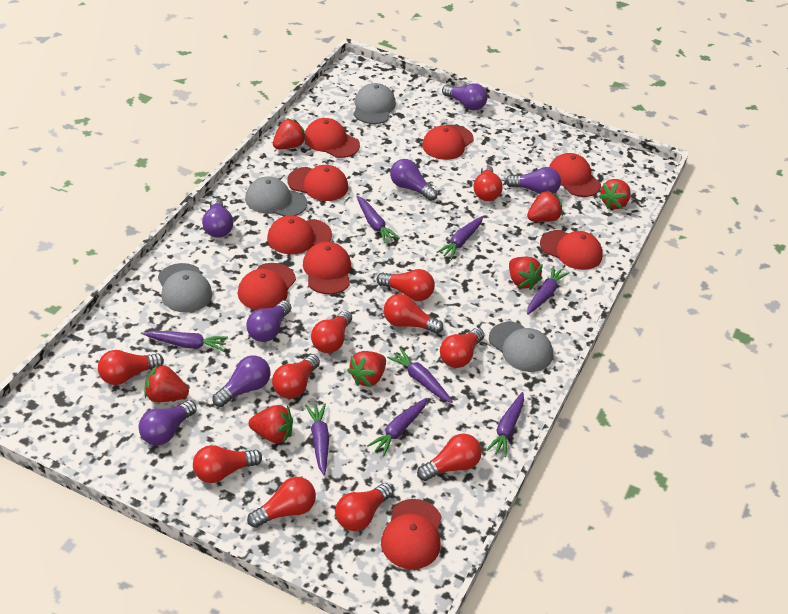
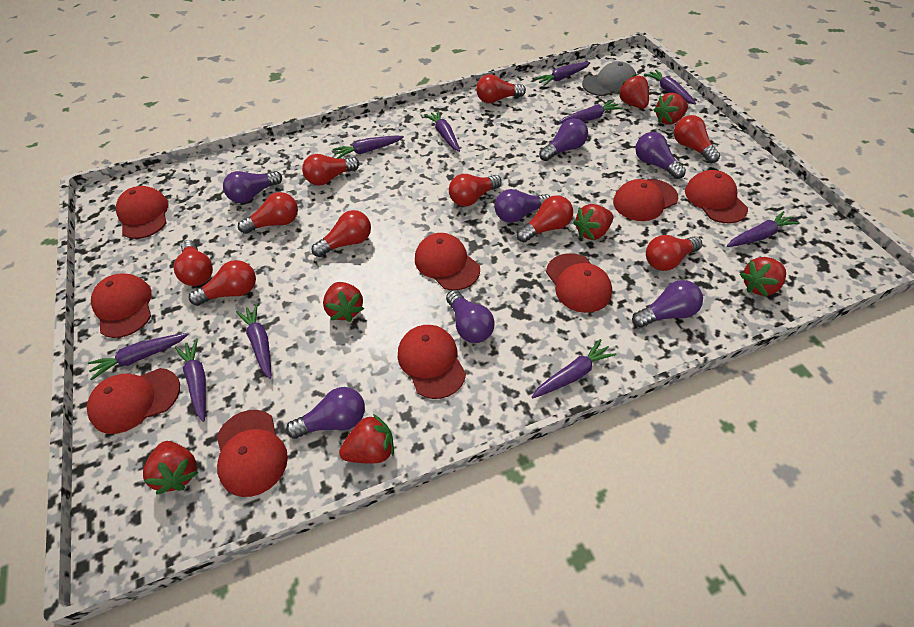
grey cap: [158,263,212,313] [245,177,307,216] [354,83,396,124] [489,322,553,372] = 4 -> [582,61,637,96] = 1
purple carrot: [143,331,228,351] [305,403,329,475] [356,196,400,243] [367,398,428,457] [387,348,453,403] [437,216,483,260] [486,392,524,457] [527,266,569,315] = 8 -> [88,333,189,380] [175,339,206,422] [236,303,271,379] [333,136,404,159] [424,110,460,152] [532,339,617,398] [535,62,590,86] [558,100,623,124] [644,69,697,105] [727,211,799,247] = 10
red light bulb: [98,350,164,385] [193,445,262,483] [247,477,316,528] [272,354,320,399] [311,310,352,353] [335,483,393,531] [377,269,435,301] [384,294,443,334] [417,434,482,481] [440,328,484,368] [474,165,503,201] = 11 -> [174,240,213,286] [189,260,256,306] [238,192,298,234] [302,154,359,186] [312,210,371,257] [449,174,502,206] [476,74,526,103] [516,195,573,242] [646,235,702,271] [674,115,720,163] = 10

